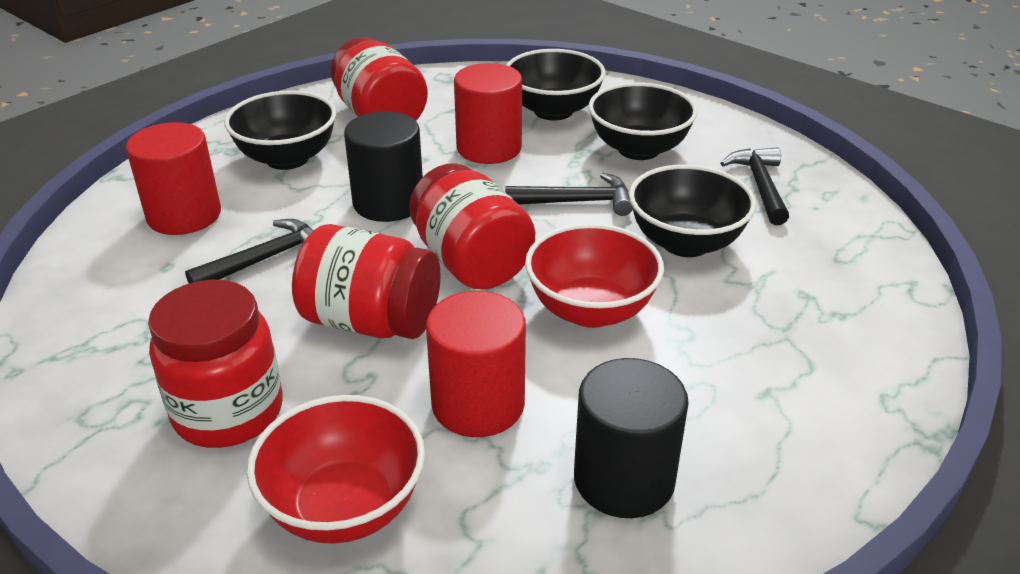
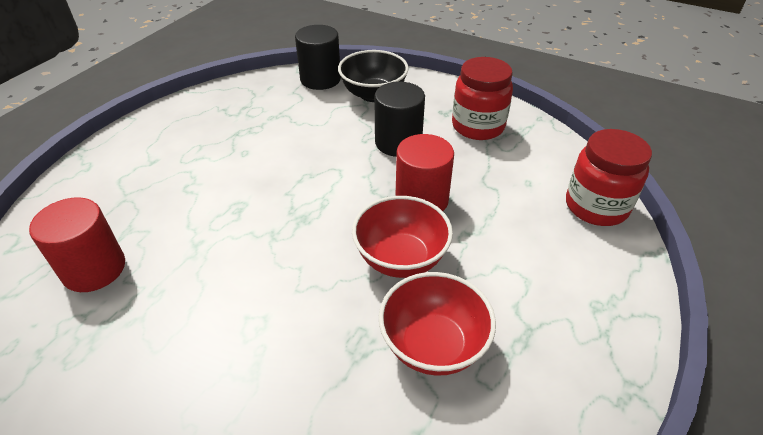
black bowl: [224,91,336,170] [506,49,605,120] [588,82,698,160] [629,164,756,257] = 4 -> [338,50,409,102] = 1
black hammer: [185,219,314,283] [505,173,633,216] [720,147,789,225] = 3 -> none = 0
red cylinder: [126,122,221,235] [426,291,526,437] [454,63,522,164] = 3 -> [29,197,125,292] [396,134,454,211] = 2
red jar: [148,279,283,448] [292,224,441,339] [331,37,428,121] [409,163,535,290] = 4 -> [452,57,513,140] [566,129,652,226] = 2

